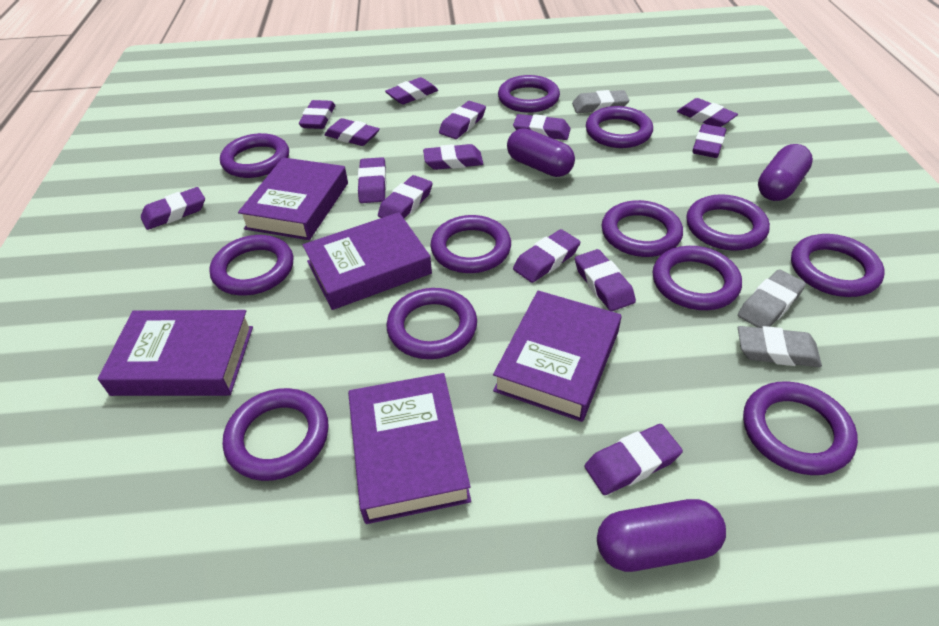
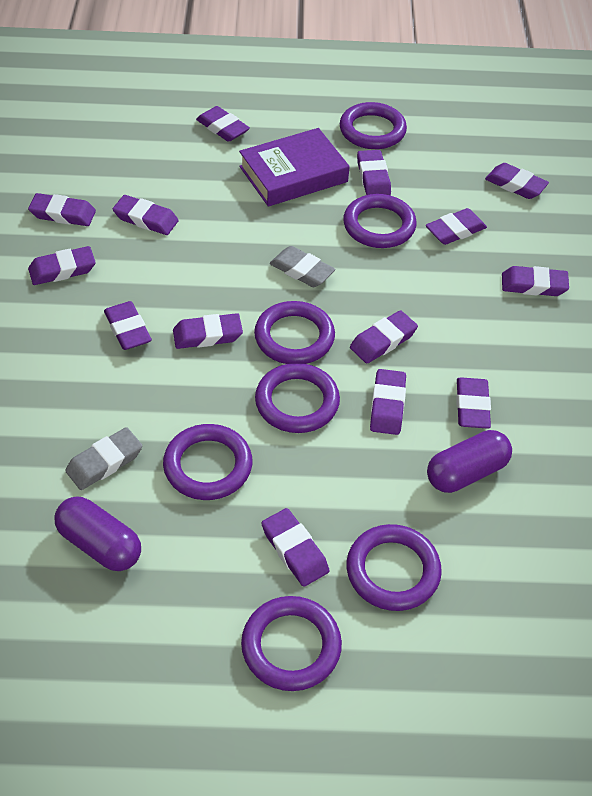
grey eraser: [572,90,630,113] [738,270,806,328] [738,326,822,367] = 3 -> [65,427,143,490] [270,246,335,287] = 2
purple book: [98,310,253,396] [238,157,348,240] [303,212,432,310] [348,373,471,524] [493,291,621,422] = 5 -> [239,128,350,207] = 1
purple capsule: [507,128,575,177] [597,499,726,572] [758,144,813,201] = 3 -> [55,496,141,571] [427,430,512,493] = 2
purple ring: [209,235,293,295] [220,133,289,178] [223,388,329,481] [386,288,477,359] [431,215,511,273] [498,75,560,113] [586,106,653,148] [602,200,683,257] [652,246,742,310] [686,194,770,251] [743,381,858,475] [791,234,885,297] = 12 -> [163,424,252,500] [241,596,342,691] [254,301,335,364] [255,363,340,433] [340,102,407,149] [343,194,417,248] [347,524,442,611] = 7

